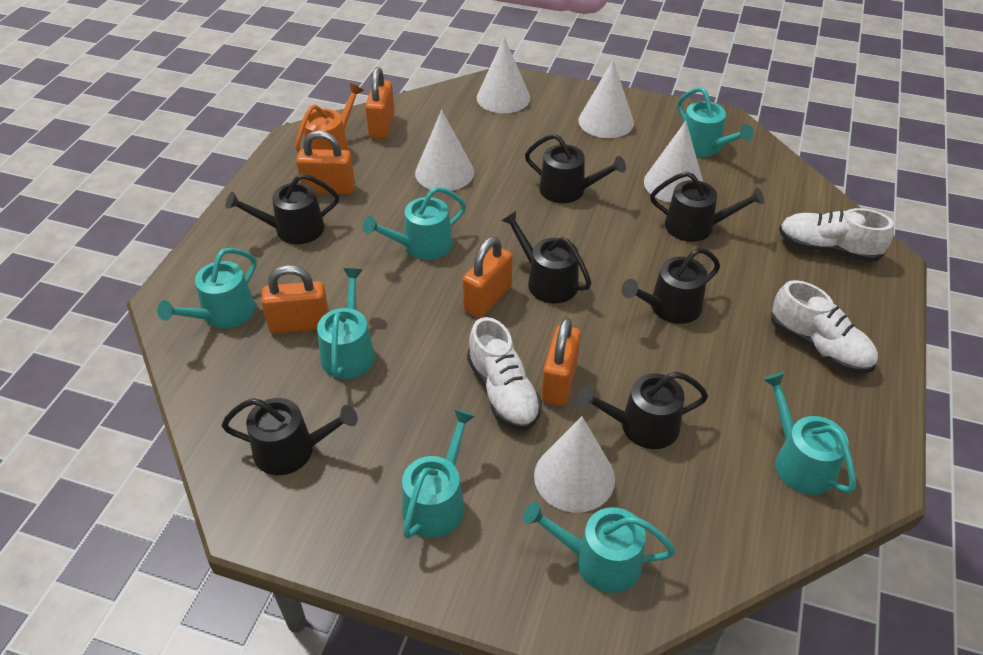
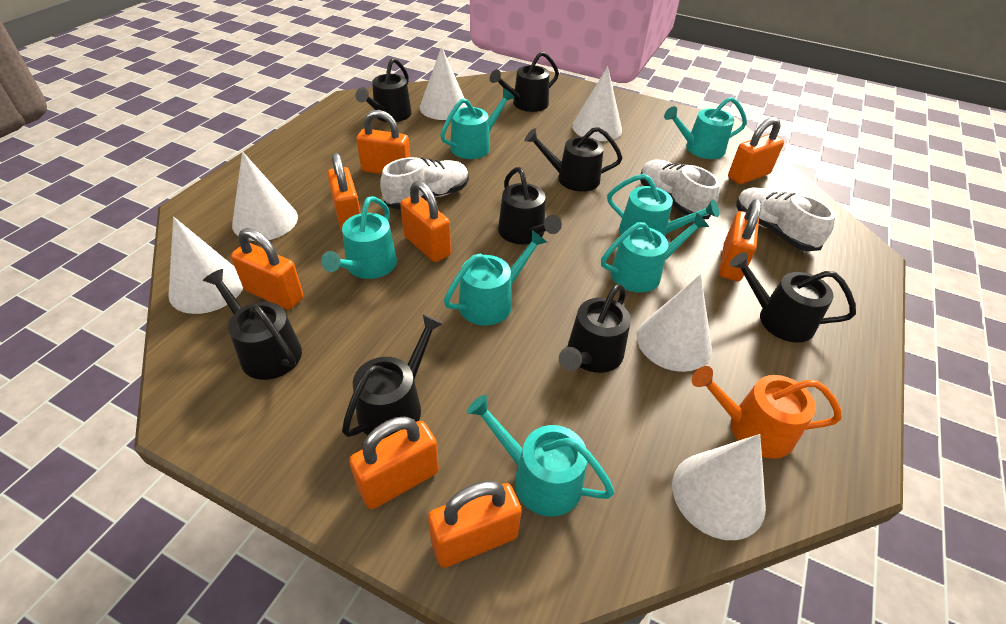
black watering can: [221,398,358,475] [225,174,339,244] [501,211,591,303] [525,134,626,203] [577,372,708,449] [621,248,720,324] [650,172,764,242] = 7 -> [203,269,302,380] [342,314,443,439] [355,58,412,122] [490,52,559,112] [498,167,562,245] [525,127,622,192] [559,283,631,373] [729,252,856,343] = 8
orange padlock: [261,265,329,334] [296,130,355,195] [365,67,395,139] [462,237,513,318] [542,317,581,406] = 5 -> [231,228,303,310] [327,153,360,231] [349,417,439,509] [356,110,410,174] [400,181,451,262] [428,481,522,568] [719,199,761,281] [728,117,784,184] = 8
white cone: [415,110,474,191] [477,37,530,113] [534,417,615,513] [578,60,634,138] [644,121,703,203] = 5 -> [168,217,243,314] [232,152,298,241] [420,46,468,120] [572,66,622,141] [637,274,712,372] [672,434,766,540] = 6

